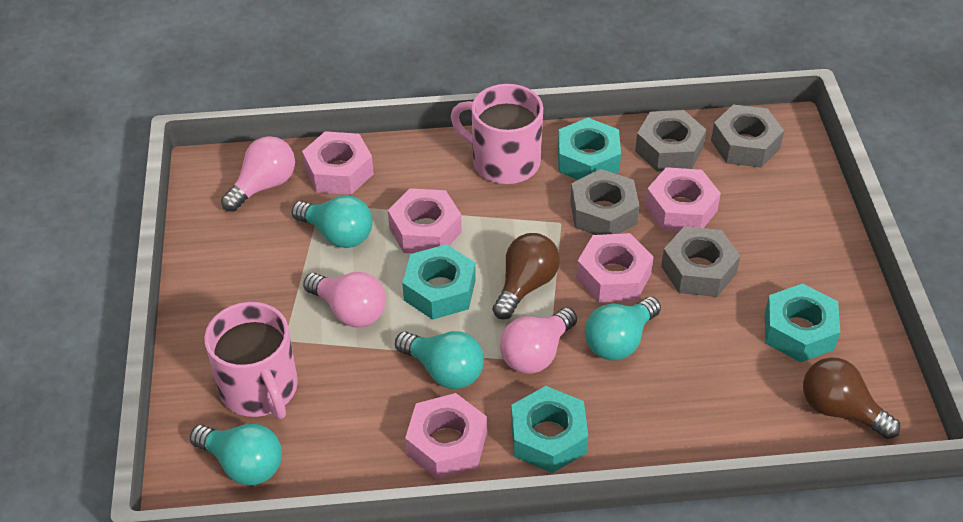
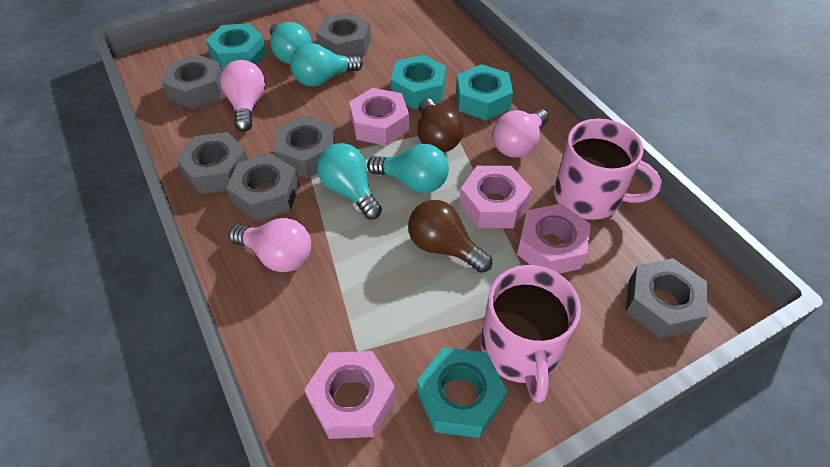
grey nut: [570,169,639,235] [635,110,706,172] [661,226,740,297] [711,105,784,168] = 4 -> [162,54,222,109] [176,132,248,194] [226,153,299,221] [275,116,335,178] [316,12,371,57] [626,258,708,339] = 6
pink nut: [302,131,374,195] [388,188,462,253] [405,393,487,479] [576,233,653,303] [645,167,721,232] = 5 -> [304,351,396,439] [349,88,409,146] [459,166,532,228] [517,204,591,274] = 4

